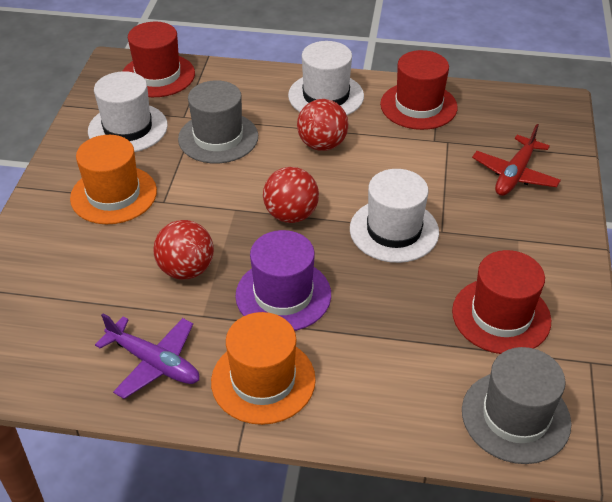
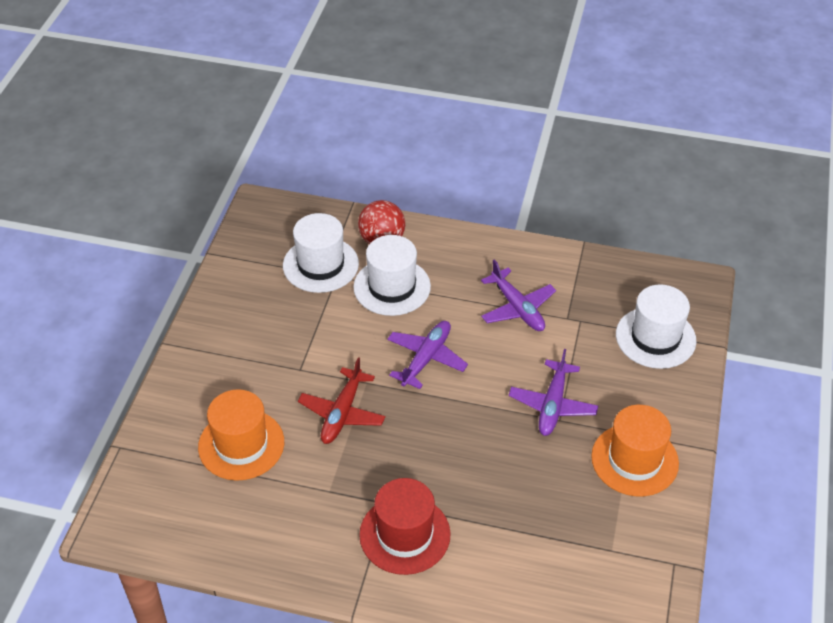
grey hat: [178,80,258,163] [462,347,571,464] = 2 -> none = 0
purple hat: [235,230,331,331] = 1 -> none = 0
purple plane: [95,313,199,399] = 1 -> [387,321,468,389] [481,259,556,331] [509,349,598,436] = 3
red ball: [153,220,214,279] [263,167,319,223] [297,99,348,151] = 3 -> [358,200,405,244] = 1
red hat: [123,22,195,97] [380,50,458,130] [452,250,551,354] = 3 -> [359,478,451,575] = 1

